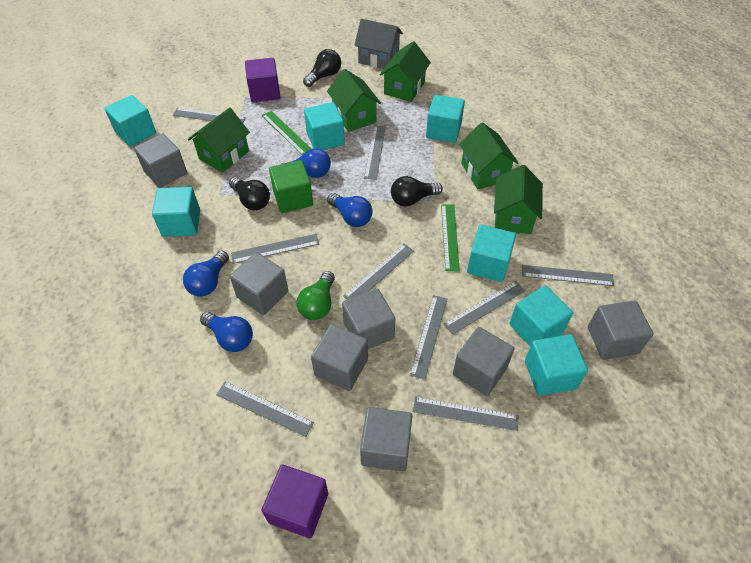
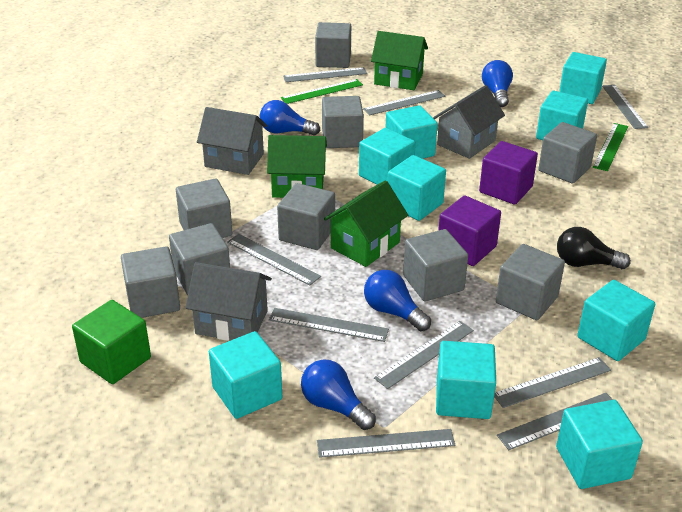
black light bulb: [229,177,270,210] [303,49,341,87] [391,176,443,206] = 3 -> [557,227,631,269] = 1
green house: [188,107,250,173] [327,69,381,132] [380,41,431,102] [459,122,518,189] [494,165,543,234] = 5 -> [267,135,327,198] [324,180,408,267] [371,31,428,90] = 3
green light bulb: [297,271,335,320] = 1 -> none = 0
grey cube: [134,133,187,188] [230,252,288,315] [311,324,368,391] [342,288,395,349] [360,407,412,471] [453,327,515,396] [588,300,653,360] = 7 -> [121,246,180,318] [169,223,230,295] [176,178,233,238] [277,183,335,250] [315,22,351,68] [322,96,364,148] [403,229,468,301] [496,244,565,320] [538,122,597,184] = 9
grey house: [354,19,403,69] = 1 -> [185,262,272,341] [197,107,267,175] [433,85,505,159] = 3
turquoise cube: [105,95,156,147] [152,187,200,237] [304,102,345,150] [426,95,465,143] [467,225,516,282] [509,285,573,346] [525,334,588,396] = 7 -> [209,331,282,419] [359,128,416,185] [385,105,438,159] [387,155,446,221] [436,341,496,419] [536,91,588,140] [556,400,643,489] [559,52,607,104] [577,280,655,361] = 9

